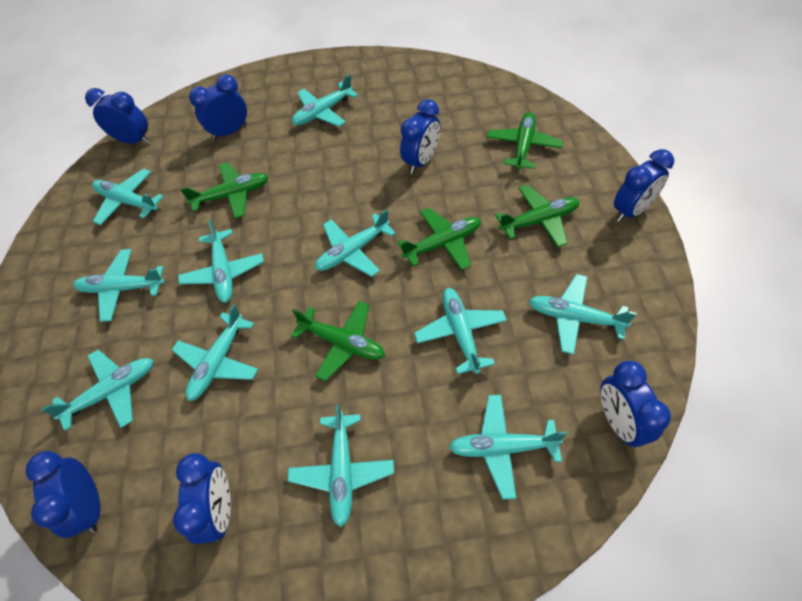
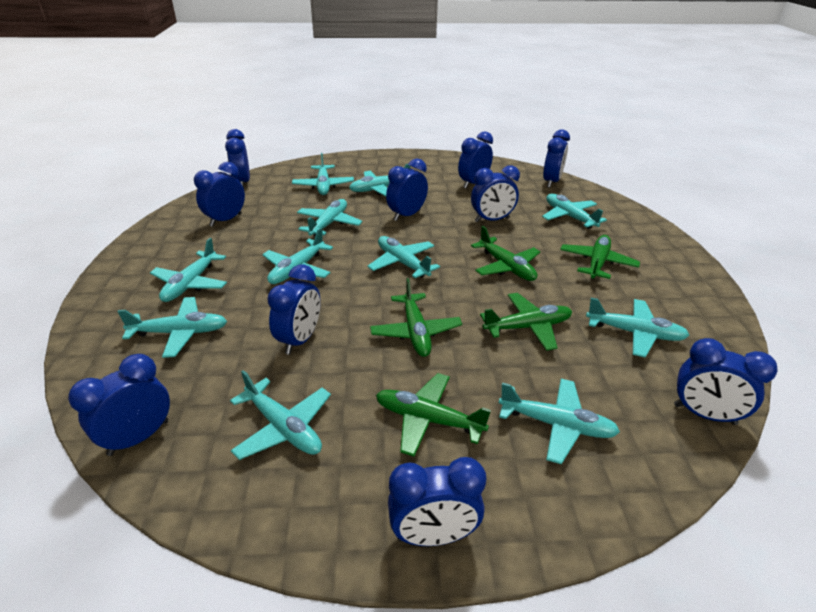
blue clock: [26,451,101,538] [85,88,150,144] [173,453,231,544] [189,74,247,140] [400,99,440,174] [600,361,671,448] [614,149,674,222] = 7 -> [68,354,170,456] [194,162,245,227] [225,129,250,188] [267,265,321,355] [386,159,428,221] [388,457,486,546] [458,131,493,188] [471,165,520,222] [543,129,570,188] [674,338,777,425] = 10

